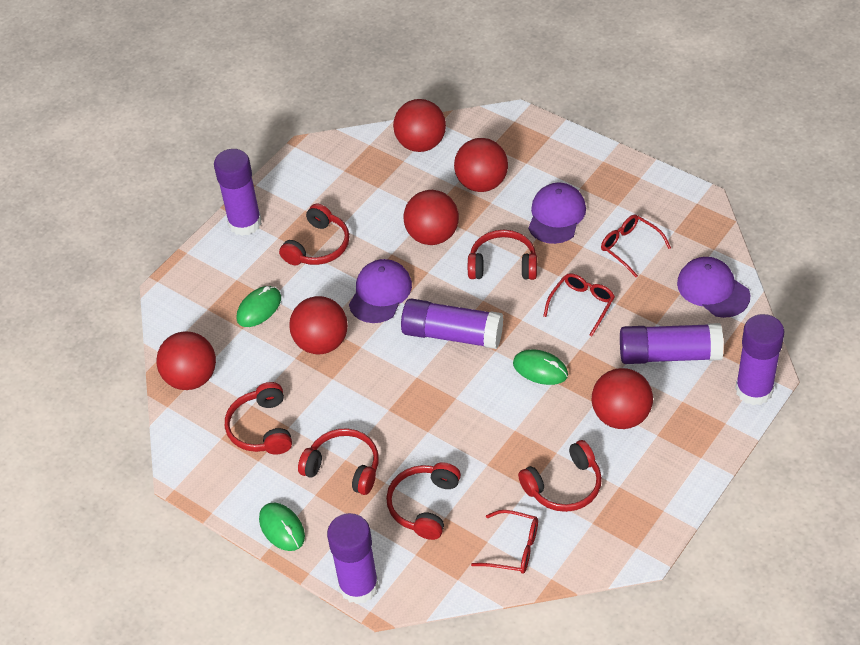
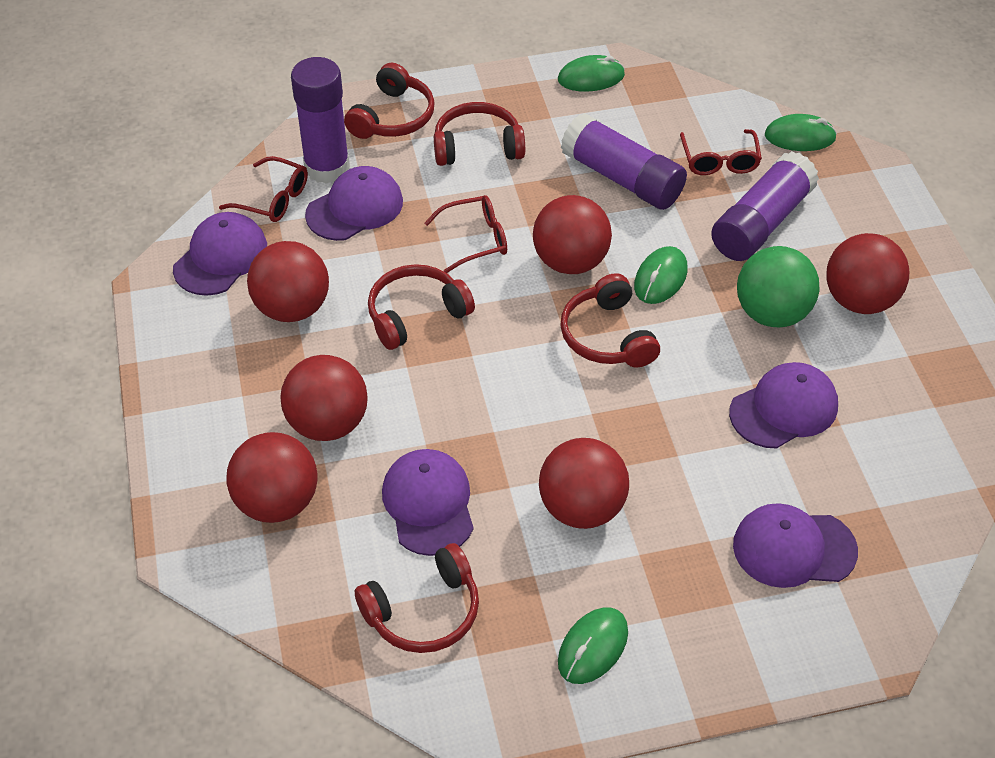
green ball: none = 0 -> [737,246,820,327] = 1
green mouse: [236,286,281,327] [259,503,305,551] [513,349,568,385] = 3 -> [558,55,625,92] [558,607,628,684] [634,246,688,304] [764,114,837,151] = 4
purple cap: [349,259,412,323] [528,183,586,244] [677,257,750,318] = 3 -> [173,212,267,296] [305,166,403,241] [382,449,474,556] [729,362,838,449] [733,503,858,588] = 5
purple glue stick: [214,149,262,236] [327,513,379,604] [401,298,503,349] [620,323,724,364] [735,314,784,405] = 5 -> [291,57,350,184] [561,113,687,210] [711,151,819,261] = 3
red headphones: [225,382,292,455] [279,204,349,265] [298,428,379,495] [386,462,461,540] [468,230,537,280] [518,440,602,512] = 6 -> [344,63,435,139] [355,543,479,653] [368,264,475,350] [434,102,525,166] [560,273,660,368] = 5

